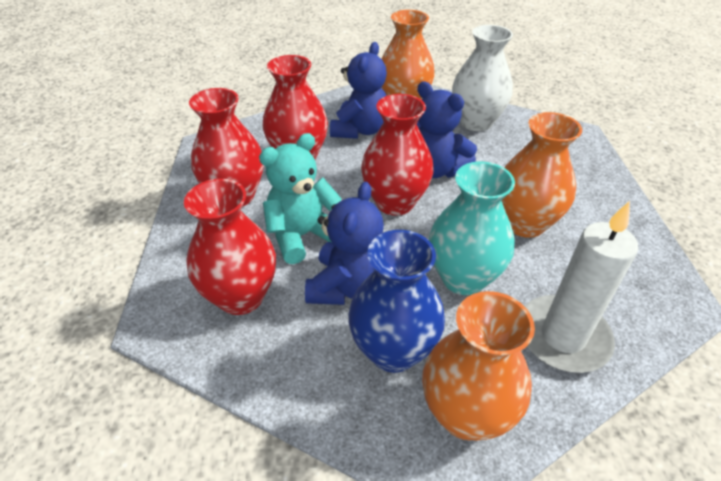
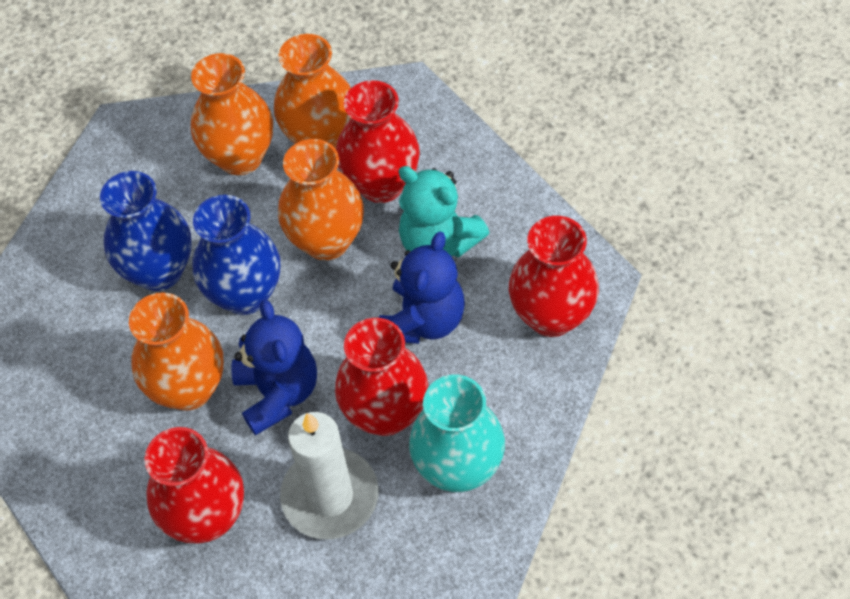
blue teddy bear: [305,182,384,305] [330,42,387,139] [417,81,477,178] = 3 -> [231,300,317,435] [379,232,465,344] = 2
blue vase: [348,230,445,373] = 1 -> [100,171,192,291] [193,195,280,315] = 2
orange vase: [381,10,435,100] [422,291,535,441] [501,112,582,238] = 3 -> [129,292,224,411] [191,53,273,175] [274,34,351,149] [278,139,364,260] = 4
white vase: [452,25,513,131] = 1 -> none = 0

